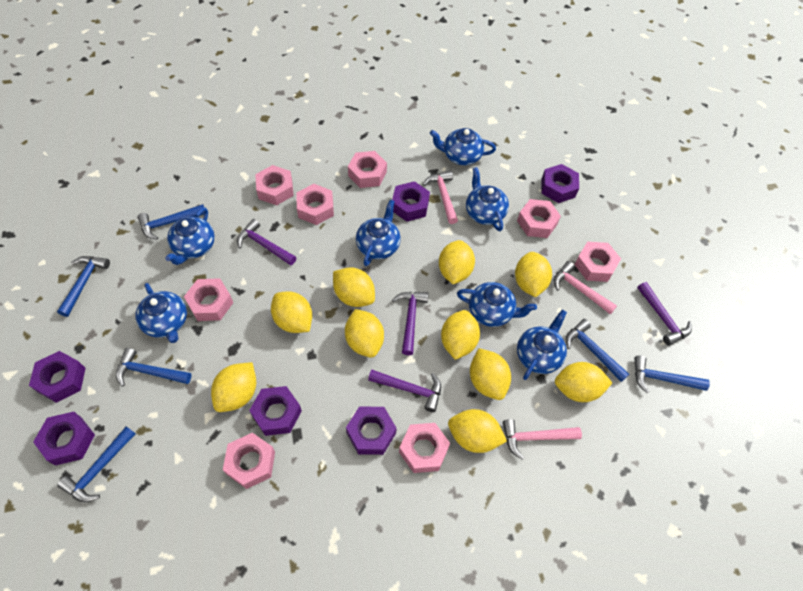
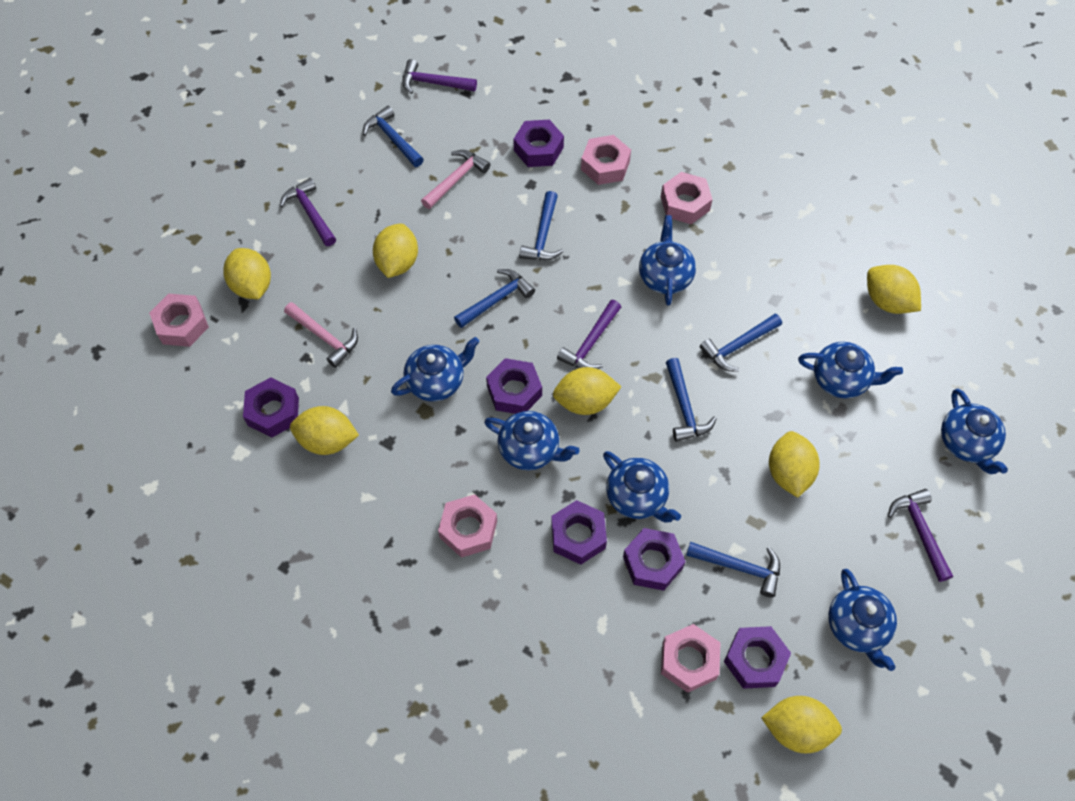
pink hammer: [423,171,458,224] [503,419,582,460] [554,261,617,314] = 3 -> [284,302,358,368] [421,150,490,209] = 2
pink nut: [184,278,233,321] [223,433,275,489] [255,165,294,205] [296,184,334,225] [348,151,387,188] [399,423,450,473] [517,199,561,238] [574,242,621,282] = 8 -> [149,294,209,347] [438,494,497,558] [581,135,631,185] [661,172,713,224] [661,624,720,693] = 5
yellow lemon: [211,362,256,412] [271,291,312,333] [333,267,375,307] [345,309,384,358] [439,240,475,284] [441,310,480,360] [448,409,507,453] [470,348,511,400] [515,252,552,297] [555,362,612,402] = 10 -> [223,248,271,299] [290,406,359,455] [373,223,418,278] [553,367,621,415] [762,696,842,753] [769,431,820,498] [867,265,921,314] = 7

